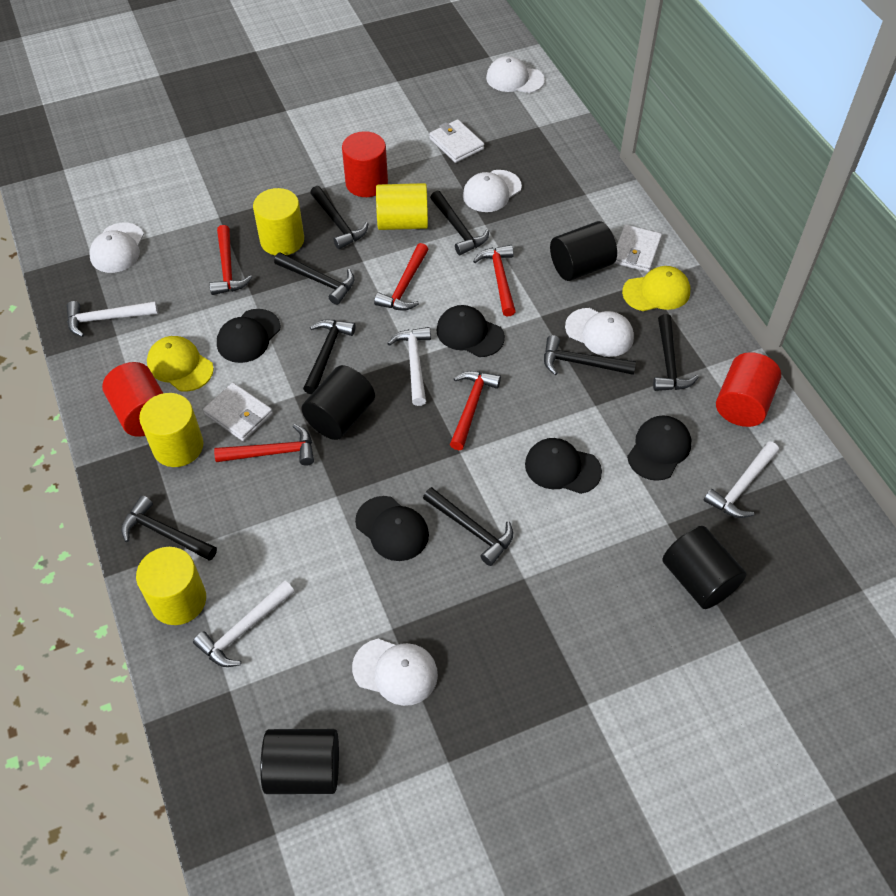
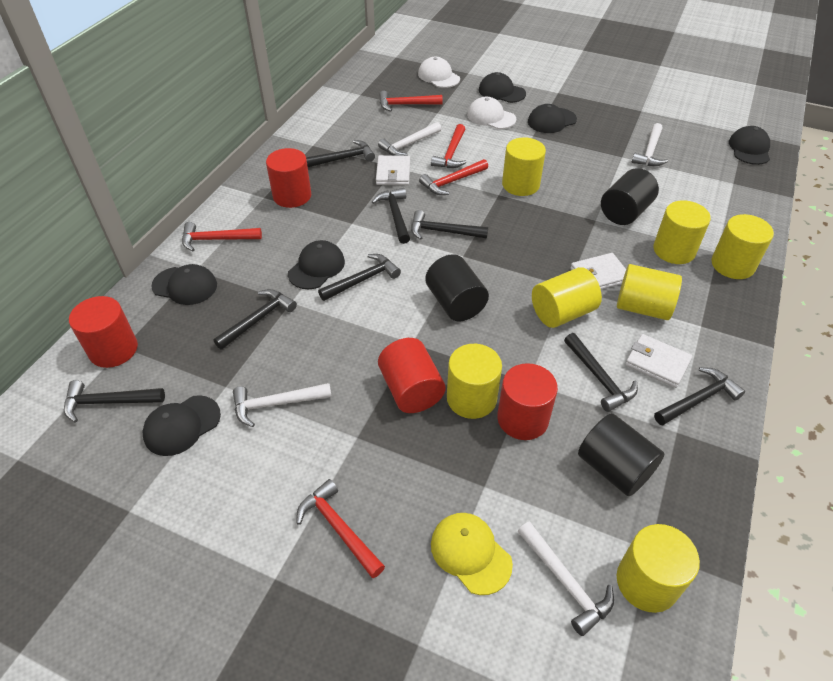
black cap: [217,309,281,363] [355,496,429,561] [436,305,505,357] [525,438,602,494] [627,415,691,481] = 5 -> [142,395,221,456] [151,264,217,305] [288,240,345,289] [479,72,526,103] [528,104,577,133] [729,126,770,165] = 6
black cylinder: [260,729,339,794] [301,365,375,440] [550,221,617,281] [662,526,747,609] = 4 -> [425,254,489,321] [578,413,664,496] [601,168,659,225] = 3
red cylinder: [102,362,163,437] [342,131,388,197] [716,352,781,427] = 3 -> [69,296,138,368] [266,148,311,208] [378,338,446,413] [497,363,558,440] = 4
white cap: [89,223,144,273] [352,639,438,706] [463,170,522,212] [486,56,545,93] [565,308,634,357] = 5 -> [418,57,460,88] [467,97,516,129] = 2
yellow cap: [147,336,214,392] [622,266,690,311] = 2 -> [431,513,513,595] = 1
yellow cylinder: [136,547,206,625] [139,393,203,467] [253,188,304,256] [376,183,428,230] = 4 -> [447,344,502,419] [502,137,546,196] [532,267,602,328] [617,264,682,320] [617,524,700,613] [653,200,711,264] [711,214,774,279] = 7

